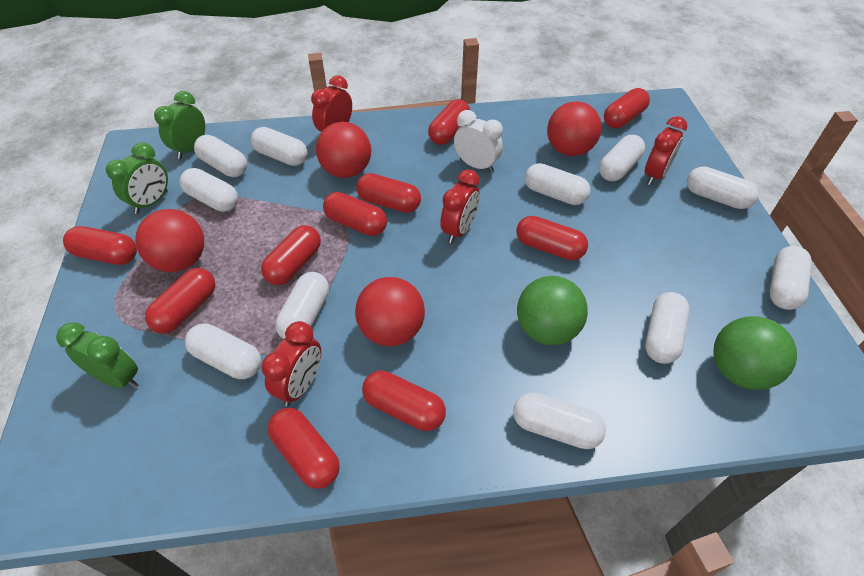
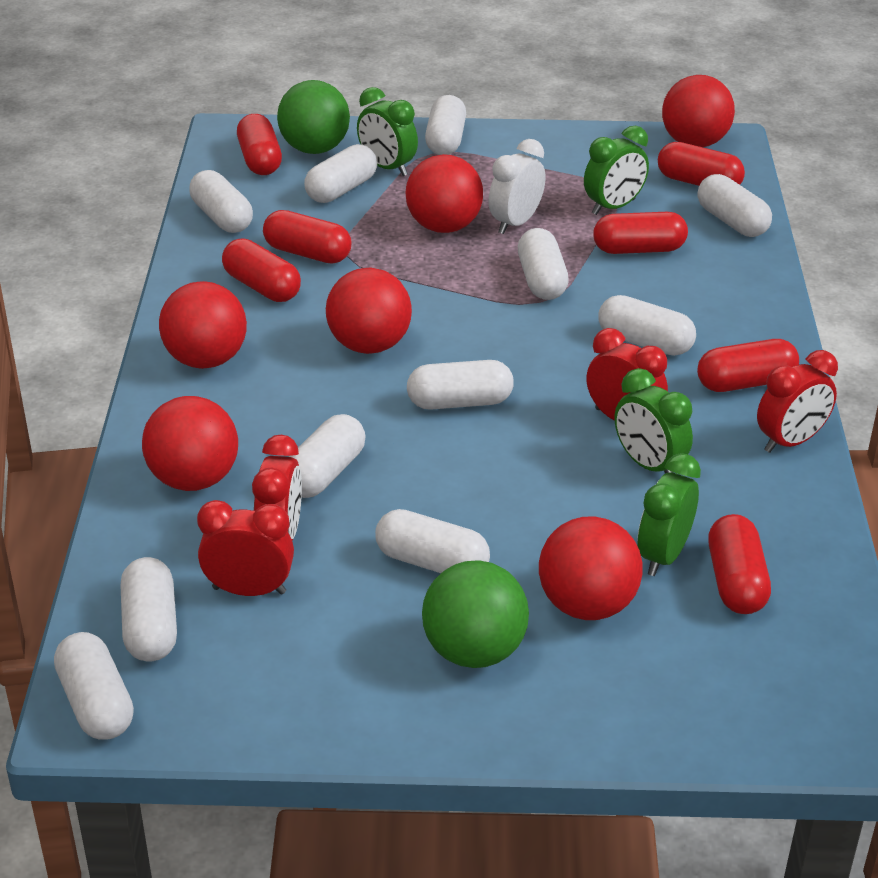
green clock: [56,322,138,389] [106,142,168,214] [154,91,205,159] = 3 -> [357,87,418,176] [584,126,649,215] [615,368,693,473] [637,453,701,576] = 4
red ball: [135,209,204,272] [316,122,371,178] [355,277,425,346] [547,102,602,156] = 4 -> [142,396,238,491] [159,281,247,369] [326,267,412,354] [406,154,483,233] [539,517,643,620] [662,75,735,147] = 6
red capsule: [63,226,137,265] [145,268,215,333] [261,225,321,285] [268,408,340,489] [323,192,387,236] [356,173,421,213] [362,370,446,431] [428,99,470,145] [516,216,588,260] [604,88,650,128] = 10 -> [222,238,301,302] [237,114,282,175] [263,210,351,264] [593,212,688,254] [658,142,745,186] [697,339,799,392] [708,514,771,614] = 7

